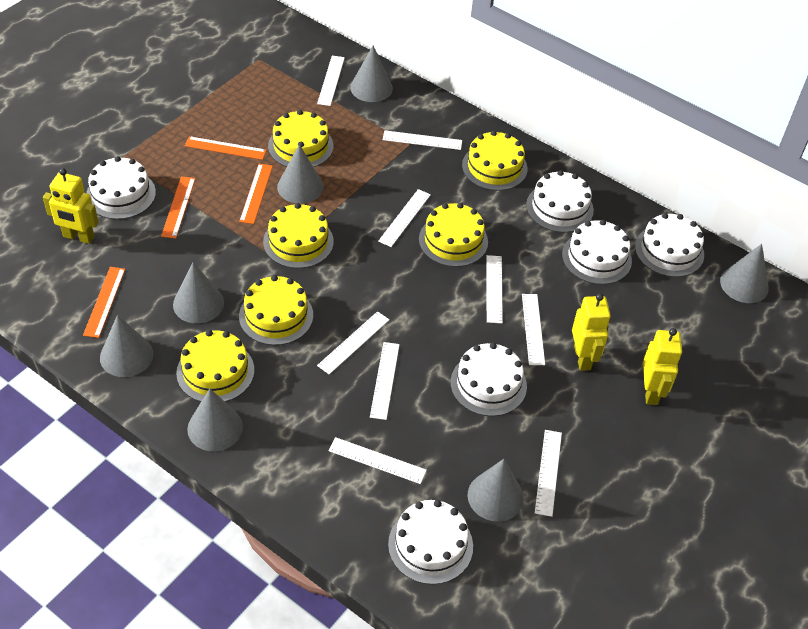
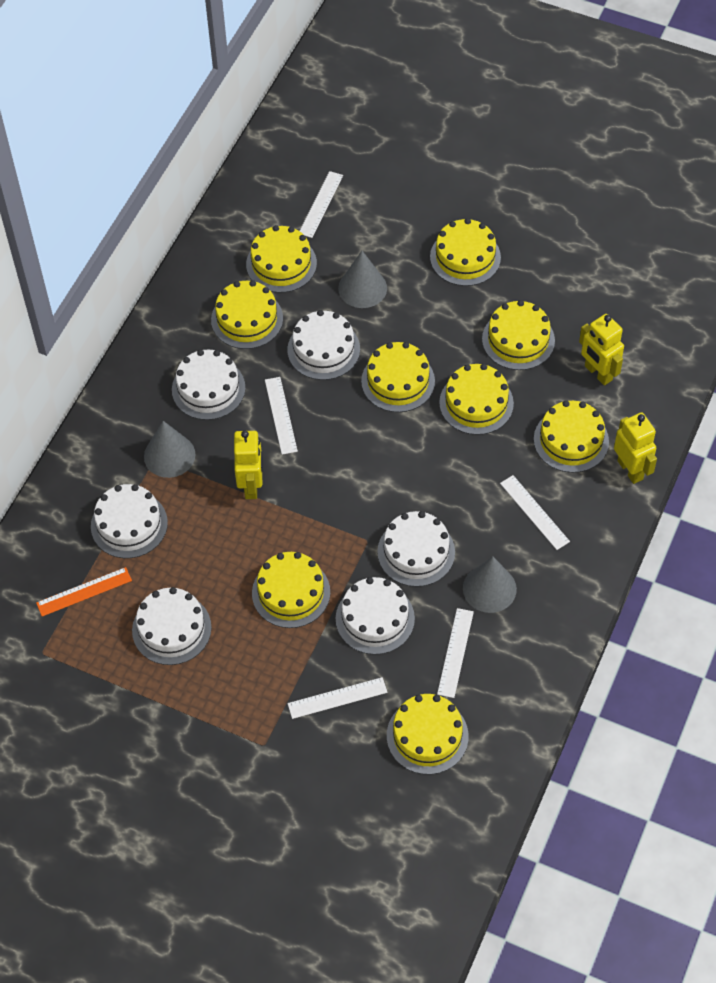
grey cone: [100,314,153,377] [173,262,224,323] [187,388,243,451] [277,144,324,204] [350,46,393,102] [468,459,524,522] [720,244,769,303] = 7 -> [144,421,195,478] [338,251,387,308] [463,557,517,613] = 3
orange ruler: [83,267,125,338] [161,176,195,239] [185,136,267,160] [239,164,273,224] = 4 -> [36,567,132,617] = 1
white ruler: [317,56,345,106] [317,311,389,374] [328,437,427,484] [370,342,400,420] [378,189,431,247] [383,130,462,150] [486,255,503,324] [522,294,545,365] [535,430,562,517] = 9 -> [265,377,298,455] [288,677,387,719] [300,171,343,238] [437,608,474,698] [500,475,570,550] = 5
yellow cake: [176,330,254,402] [239,275,313,345] [263,203,334,268] [268,110,334,167] [419,203,488,267] [462,131,528,191] = 6 -> [211,280,283,349] [246,225,317,293] [252,552,330,628] [361,342,435,412] [387,694,469,775] [430,218,501,286] [439,364,514,435] [482,300,555,370] [534,400,609,473] = 9

